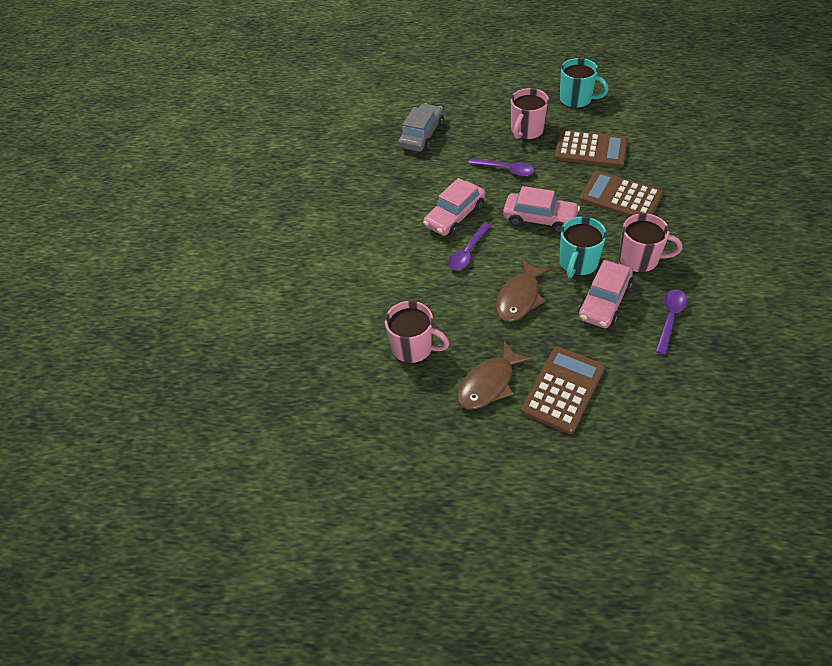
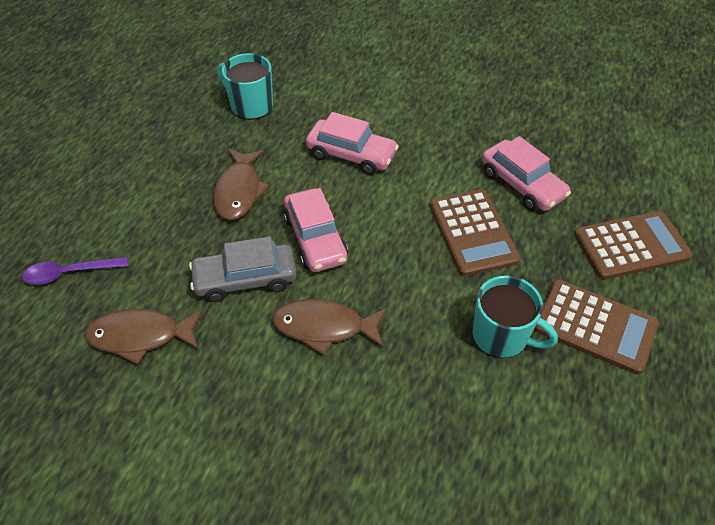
brown fish: [457,341,532,410] [496,259,552,322] = 2 -> [85,309,203,365] [213,149,270,220] [272,299,387,355] = 3
pink mug: [385,301,450,364] [511,88,549,140] [619,213,682,273] = 3 -> none = 0
purple spoon: [448,222,492,270] [468,158,535,176] [655,289,687,355] = 3 -> [22,257,128,285] = 1

